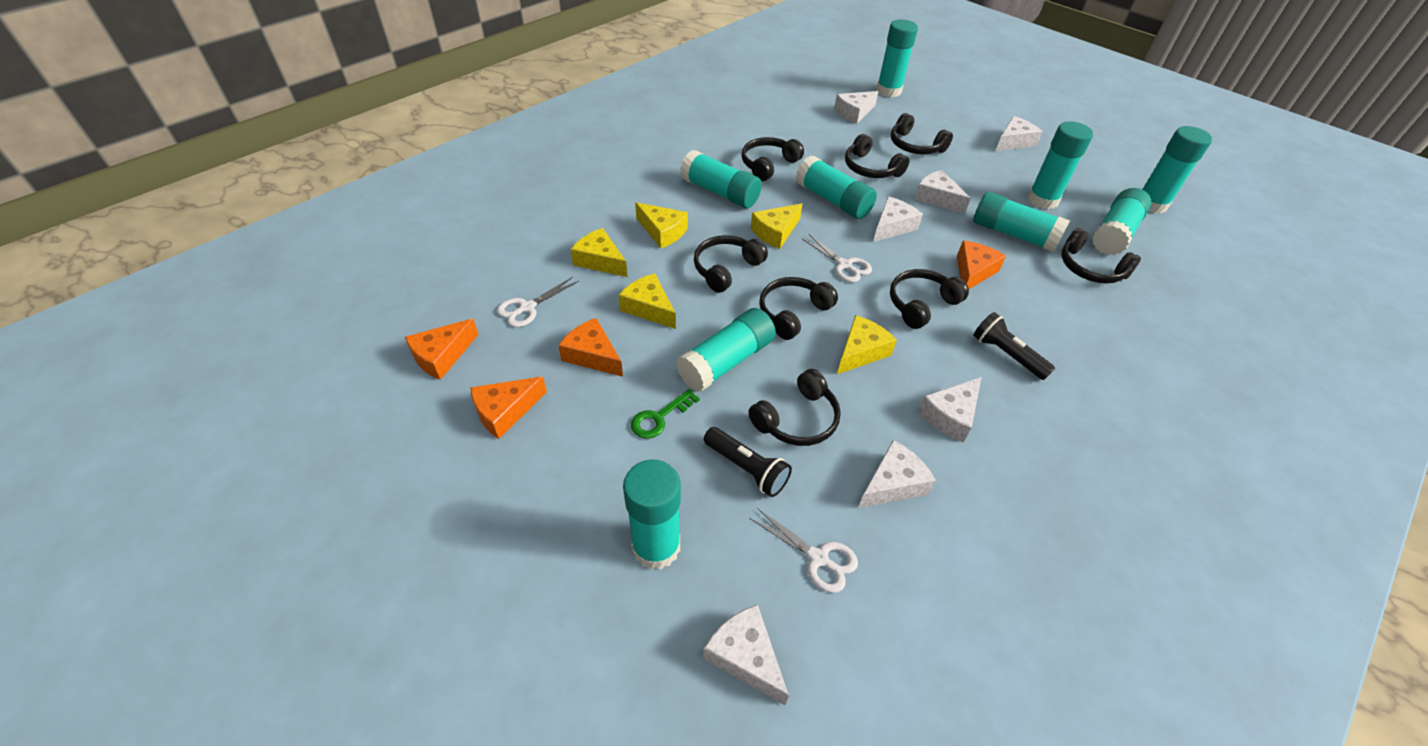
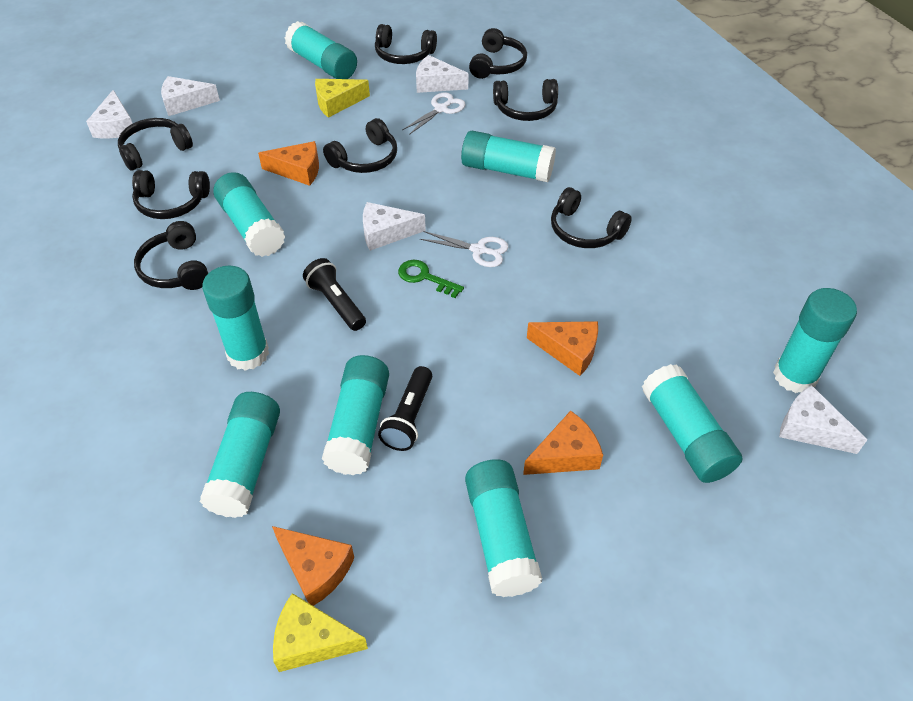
white cheese: [703,604,789,705] [834,91,878,124] [858,440,936,508] [873,196,923,242] [914,170,971,214] [918,377,981,443] [996,116,1043,151] = 7 -> [86,90,136,138] [161,76,220,116] [363,202,426,251] [416,55,469,93] [779,385,867,454] = 5
white scissors: [497,277,579,327] [751,508,858,593] [802,234,872,283] = 3 -> [402,93,465,135] [420,231,509,267] = 2
yellow cheese: [571,228,628,277] [619,273,676,329] [635,202,688,248] [751,203,802,249] [837,315,897,374] = 5 -> [273,593,368,672] [315,79,370,118] = 2

